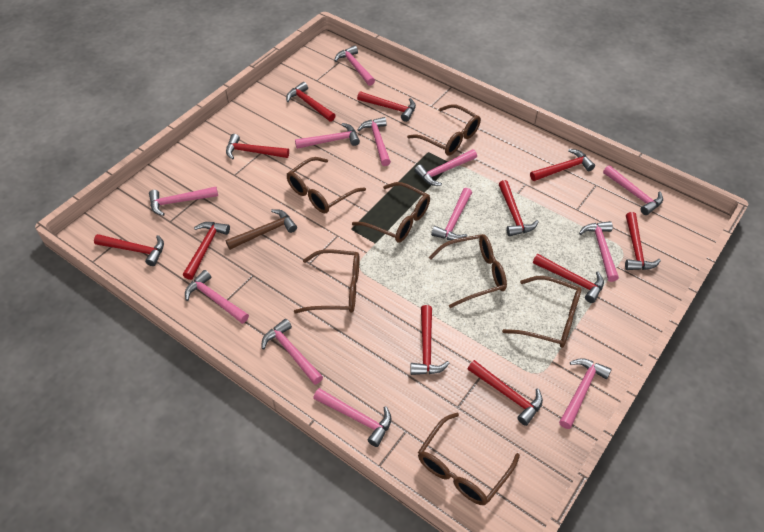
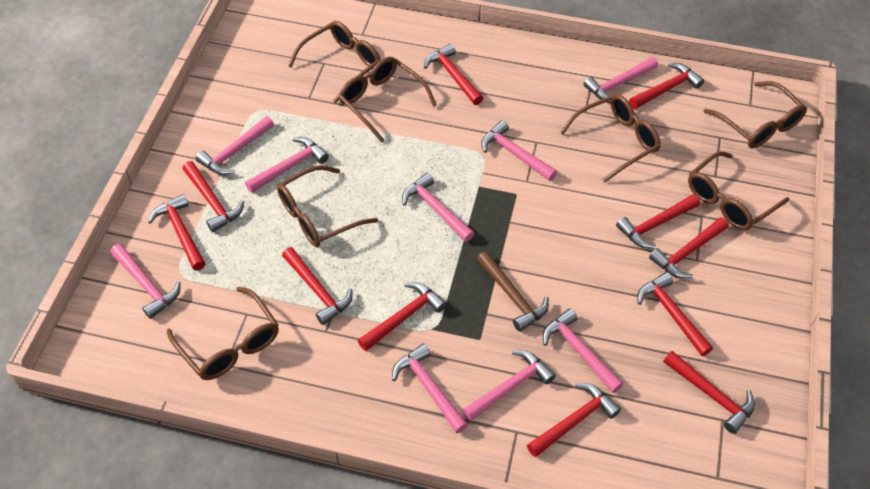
pink hammer: [149,187,218,216] [185,270,249,324] [261,319,323,385] [295,123,360,149] [313,388,392,447] [334,45,375,86] [358,117,391,166] [414,149,477,186] [431,188,472,240] [559,358,612,429] [579,221,619,282] [603,165,663,215] = 12 -> [110,244,181,319] [195,116,274,175] [245,137,329,193] [392,343,468,433] [402,173,475,242] [462,350,556,422] [481,120,557,181] [543,309,623,393] [583,57,658,103] = 9

